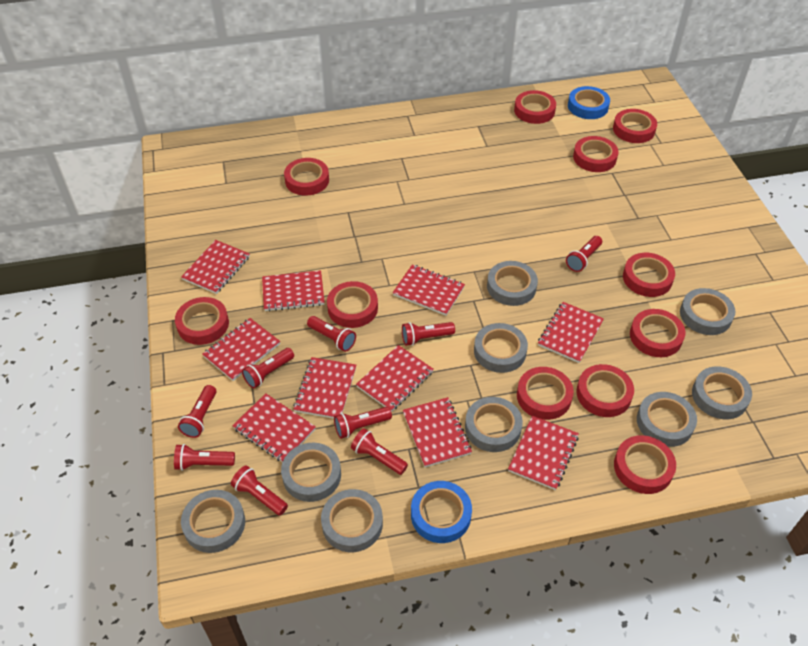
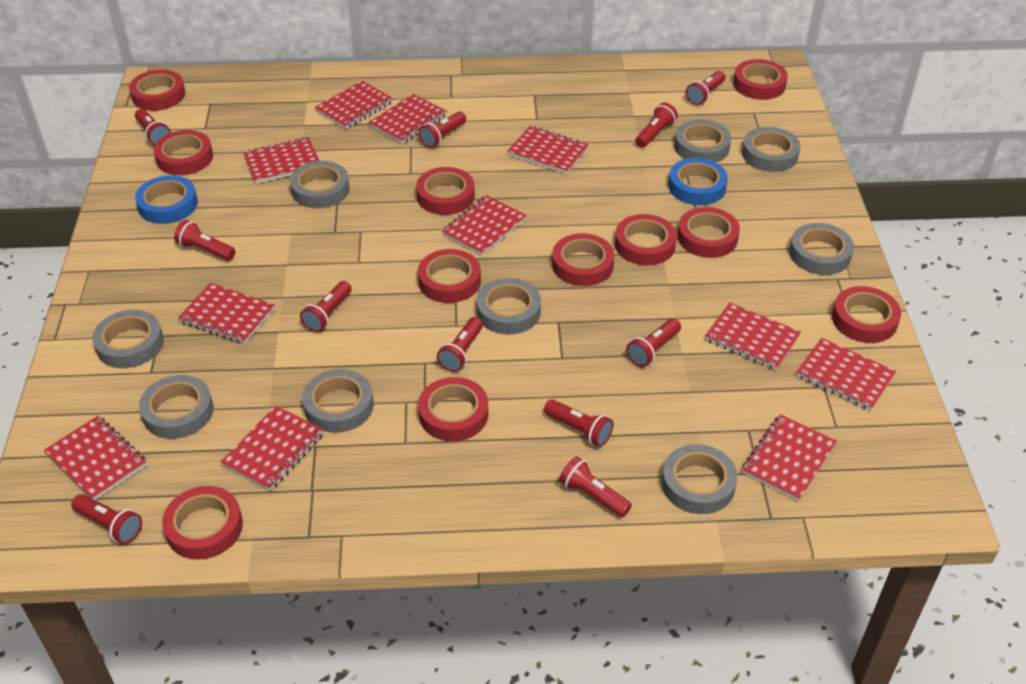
red flashlight: [174,444,235,471] [178,385,216,438] [231,465,288,515] [242,348,294,388] [307,316,356,352] [334,407,392,439] [351,428,408,475] [402,322,455,346] [566,236,602,272] = 9 -> [71,494,142,544] [135,109,171,145] [174,220,235,261] [300,281,352,332] [418,112,466,148] [437,317,483,372] [544,399,614,447] [559,456,632,517] [626,318,681,367] [635,102,678,148] [686,71,725,105] = 11
red notebook: [181,240,250,294] [202,318,280,381] [232,393,316,462] [262,270,325,312] [293,357,356,419] [356,345,433,412] [393,264,465,316] [403,397,472,467] [508,416,579,490] [538,302,604,363] = 10 -> [44,416,147,500] [178,283,275,344] [221,406,324,491] [243,137,319,184] [315,81,393,129] [368,94,447,144] [442,195,527,256] [507,126,589,174] [705,303,801,370] [742,414,837,501] [796,338,896,411] = 11

